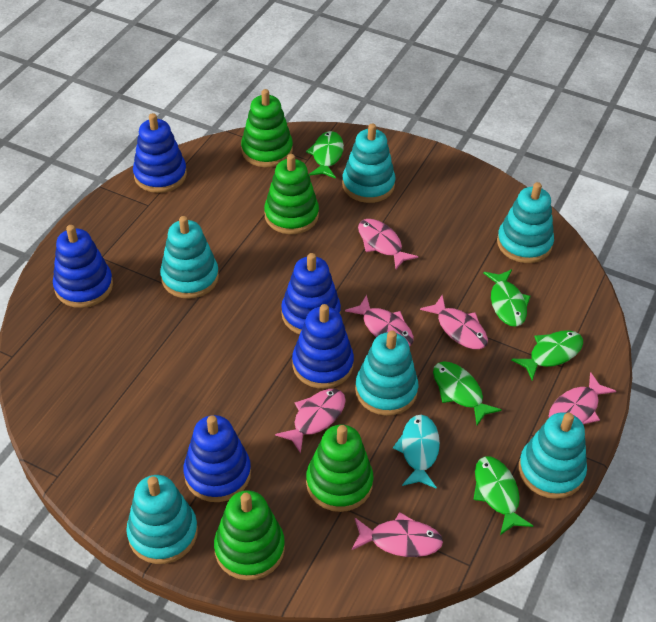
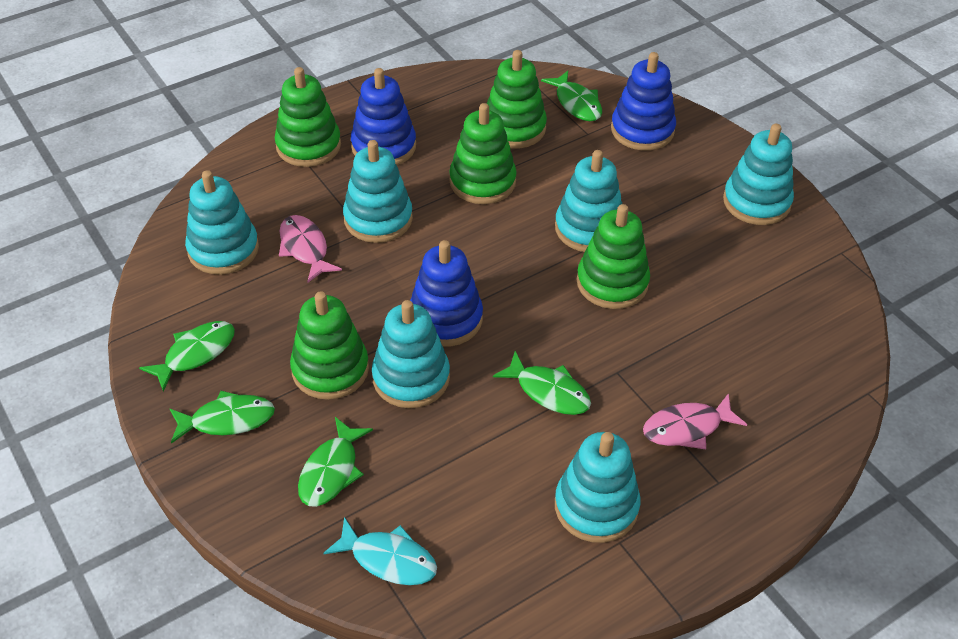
blue stacking toy: [53,225,113,308] [133,113,187,193] [183,415,251,502] [281,253,341,334] [292,304,354,389] = 5 -> [351,68,416,165] [410,240,483,347] [611,52,676,151] = 3
green stacking toy: [214,490,285,580] [241,89,293,167] [264,154,319,234] [306,425,374,512] = 4 -> [275,67,341,167] [290,291,369,400] [449,103,517,204] [487,50,547,148] [577,204,650,309] = 5
pink fish: [275,389,346,454] [345,295,414,346] [352,512,443,557] [358,219,418,269] [420,295,488,349] [549,372,616,424] = 6 -> [279,215,342,282] [643,393,747,449] = 2

